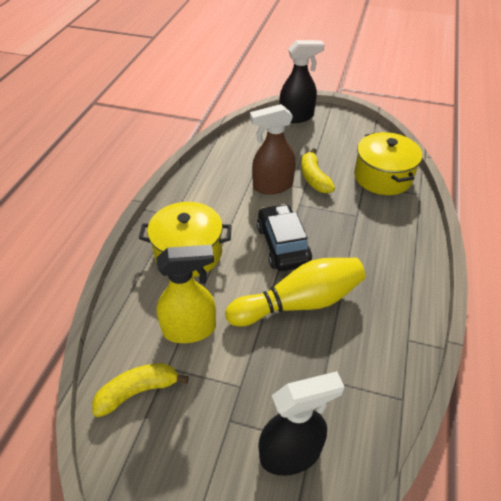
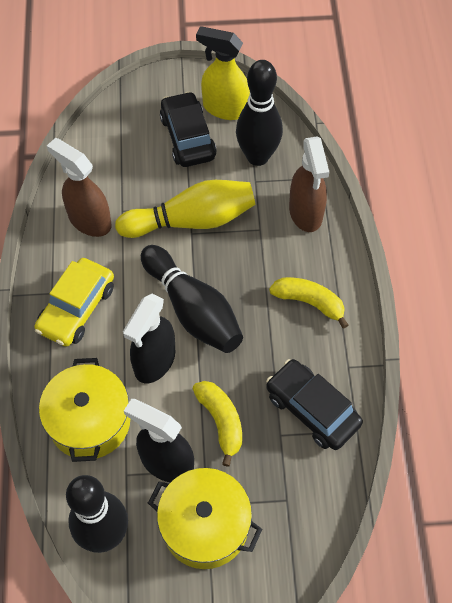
black bowling pin: none = 0 -> [66,475,128,553] [141,245,243,353] [236,60,283,166] = 3
black car: [257,204,312,271] = 1 -> [160,91,217,167] [266,359,363,450] = 2
brown spray bottle: [250,104,296,195] = 1 -> [47,138,111,237] [289,136,329,232] = 2
yellow car: none = 0 -> [34,258,114,347] = 1

